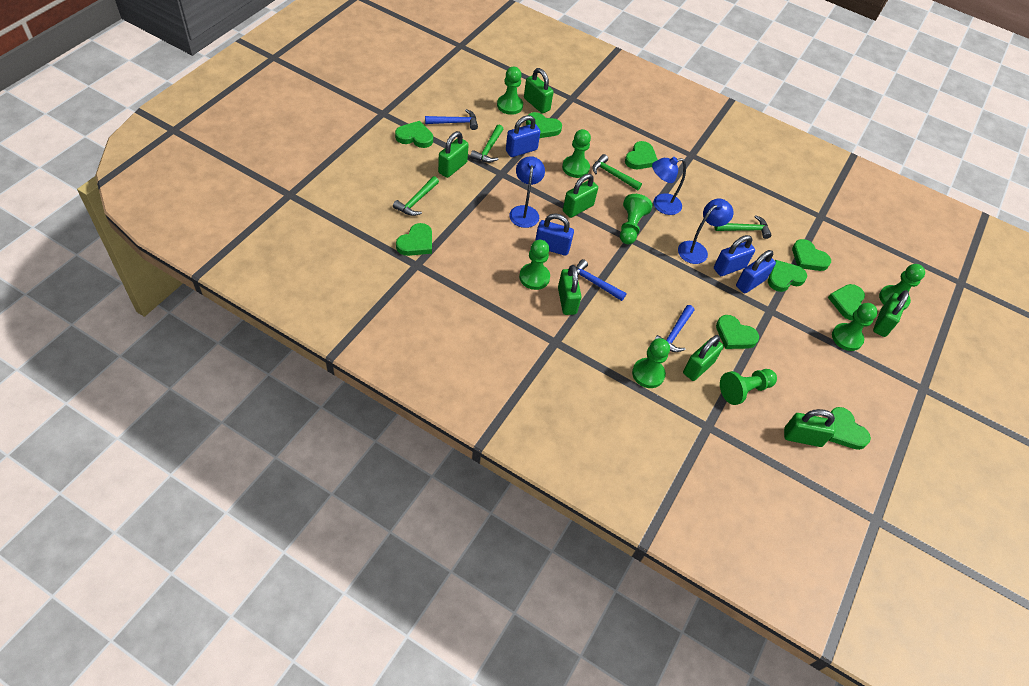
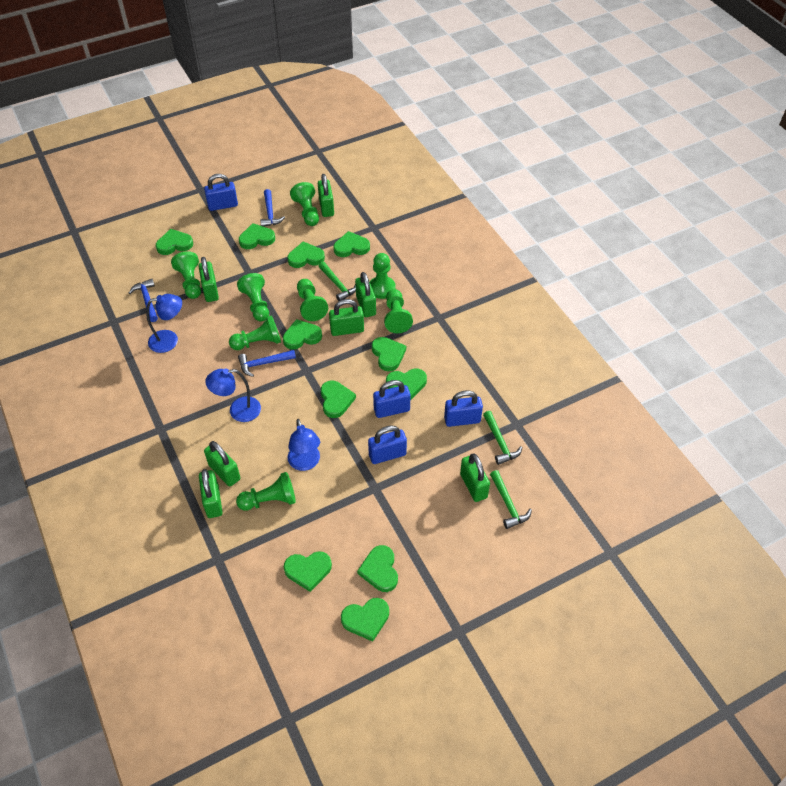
green hammer: [393,176,439,216] [470,125,503,163] [592,154,642,190] [715,215,771,239] = 4 -> [318,262,356,301] [483,411,523,465] [490,470,532,529] = 3
green heart: [395,121,433,148] [396,223,432,256] [526,112,562,138] [625,141,658,169] [716,315,759,349] [768,260,807,292] [792,239,831,271] [827,407,871,450] [828,284,865,321] = 9 -> [156,229,193,255] [239,223,275,249] [283,319,322,350] [284,551,332,592] [287,241,325,268] [321,381,356,418] [333,231,370,257] [341,598,389,642] [357,545,398,592] [372,337,406,371] [386,368,427,400] = 11

